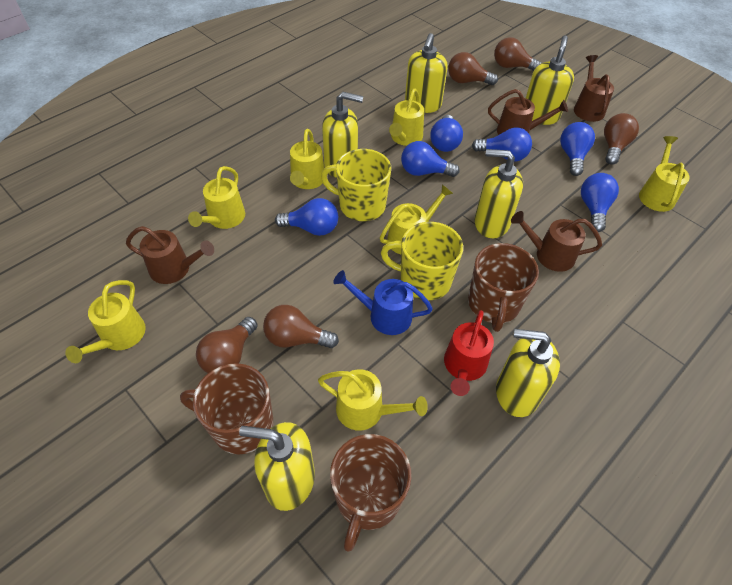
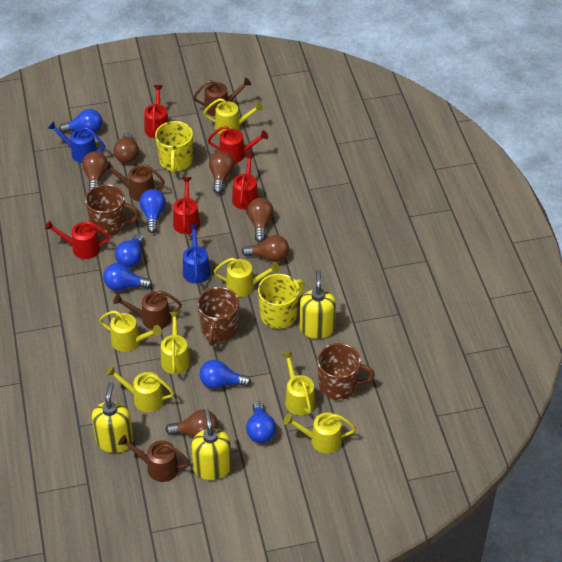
blue watering can: [333,270,433,335] = 1 -> [48,121,105,163] [183,225,211,284] = 2
brown light bulb: [196,317,258,373] [263,305,339,348] [448,52,498,85] [494,37,542,71] [604,113,639,165] = 5 -> [82,151,108,190] [114,132,139,163] [166,410,218,437] [209,151,234,194] [242,235,289,262] [247,198,274,242] = 6
red watering can: [444,310,494,396] = 1 -> [45,220,110,259] [144,85,169,138] [173,177,200,234] [208,126,268,163] [232,153,259,210] = 5
yellow soap dispenser: [239,422,315,511] [322,92,363,178] [405,33,448,113] [474,149,523,238] [496,329,560,417] [526,35,574,125] = 6 -> [92,382,133,453] [192,409,232,480] [300,270,336,339] = 3

